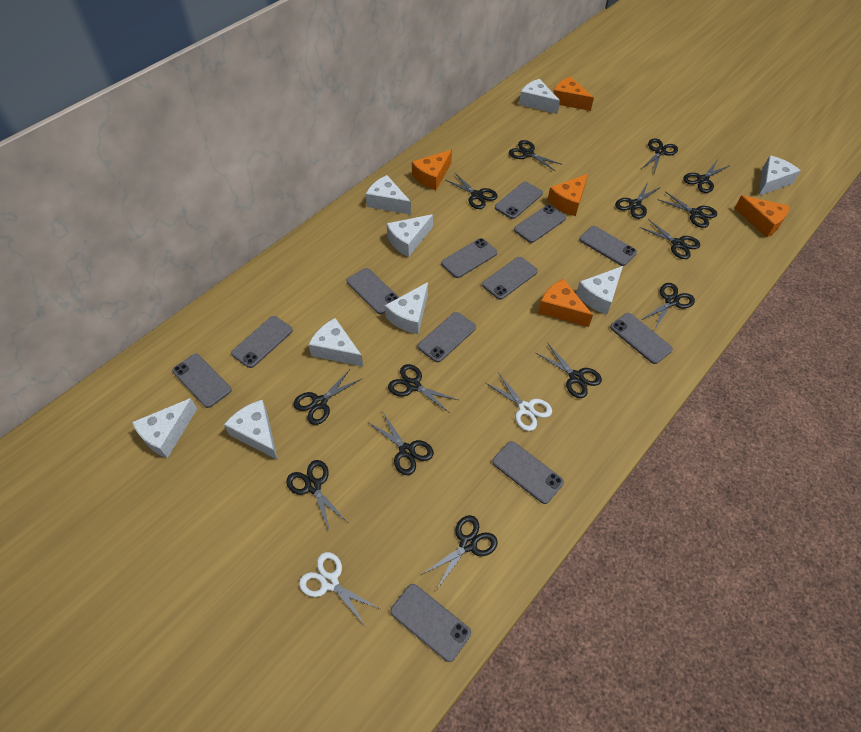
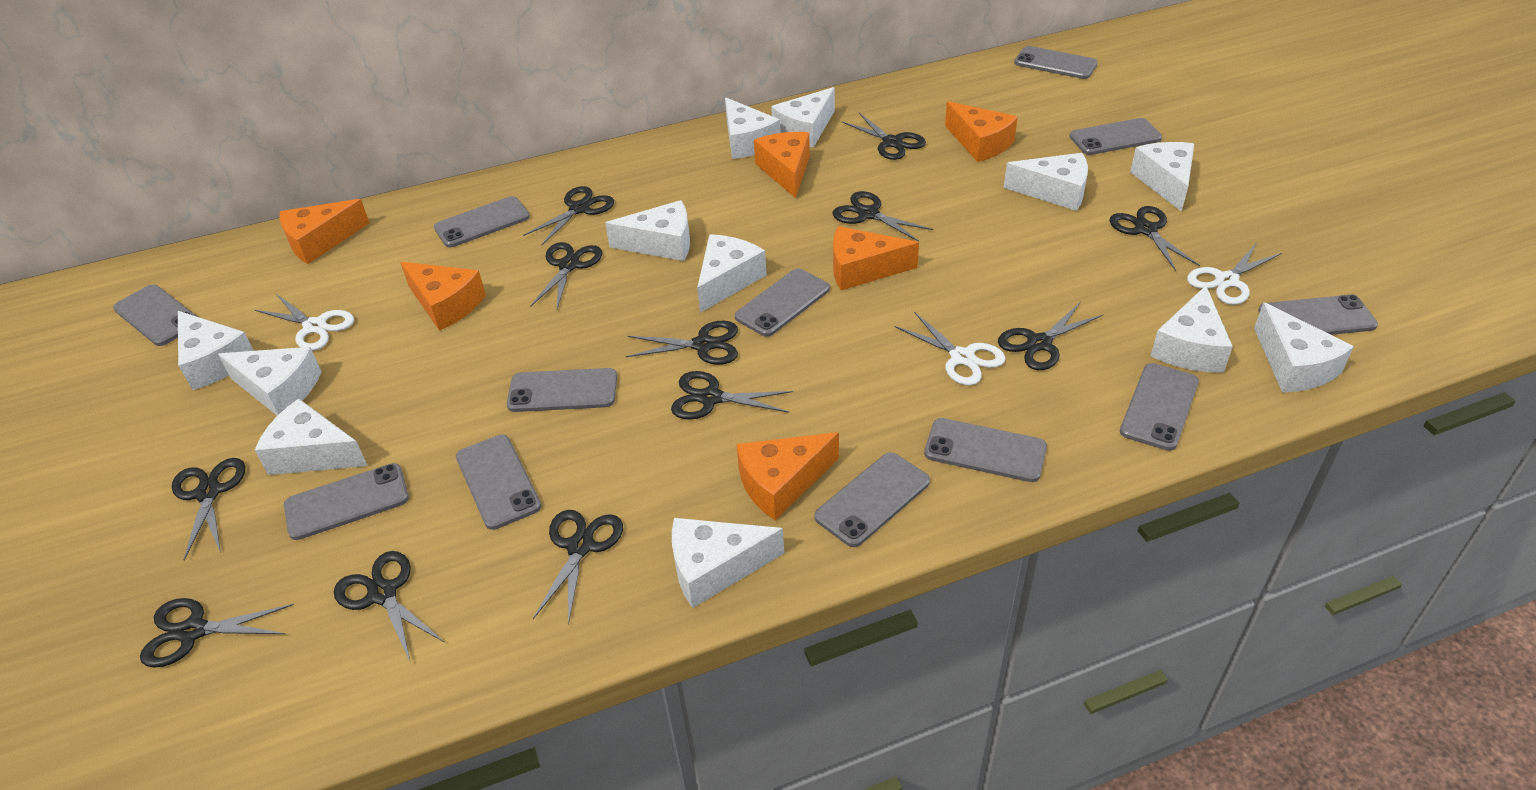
black scissors: [286,460,347,532] [293,369,361,425] [368,411,434,475] [388,364,458,412] [421,515,498,591] [445,173,498,209] [509,140,563,171] [536,344,602,398] [615,182,661,219] [639,219,700,259] [641,138,678,174] [641,283,695,329] [659,191,717,228] [683,161,730,193] = 14 -> [140,598,294,668] [172,458,245,561] [334,551,444,661] [523,186,614,245] [530,242,602,309] [533,510,623,625] [626,321,738,365] [671,371,793,420] [832,191,933,242] [842,113,926,160] [998,302,1104,370] [1109,206,1200,271] = 12
orange cheese: [412,150,452,190] [538,279,593,327] [547,174,588,216] [553,77,594,111] [734,195,789,238] = 5 -> [280,199,370,264] [400,262,486,331] [736,432,839,520] [754,132,810,198] [833,226,919,290] [945,101,1018,162] = 6
white cheese: [132,398,197,458] [224,400,278,460] [308,318,363,367] [366,175,411,215] [385,282,428,334] [387,214,433,257] [519,79,560,114] [576,266,623,314] [759,155,801,196] = 9 -> [178,311,254,390] [218,347,322,416] [255,399,368,475] [605,200,690,261] [672,518,784,608] [697,234,766,313] [725,97,780,159] [771,87,835,147] [1004,153,1088,211] [1130,142,1194,212] [1151,286,1233,373] [1254,302,1354,393] = 12
white scissors: [299,552,380,625] [486,374,552,431] = 2 -> [255,294,354,351] [894,312,1006,386] [1187,242,1282,305] = 3

